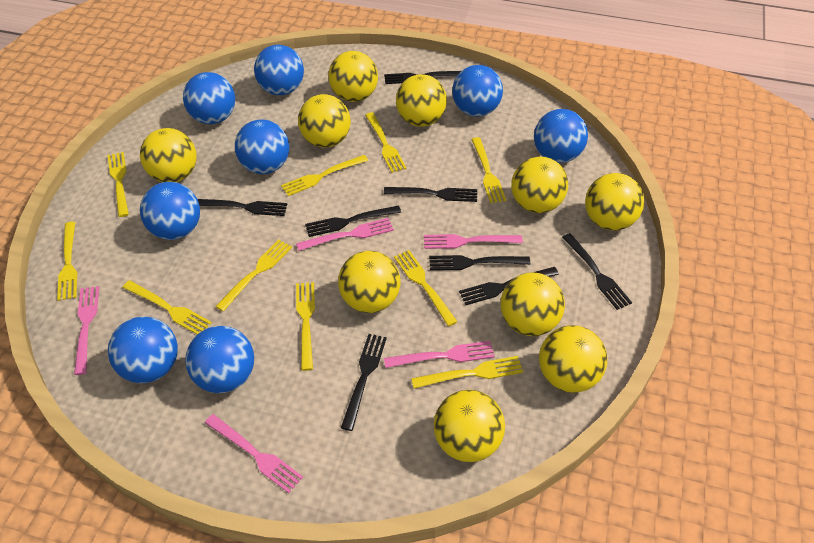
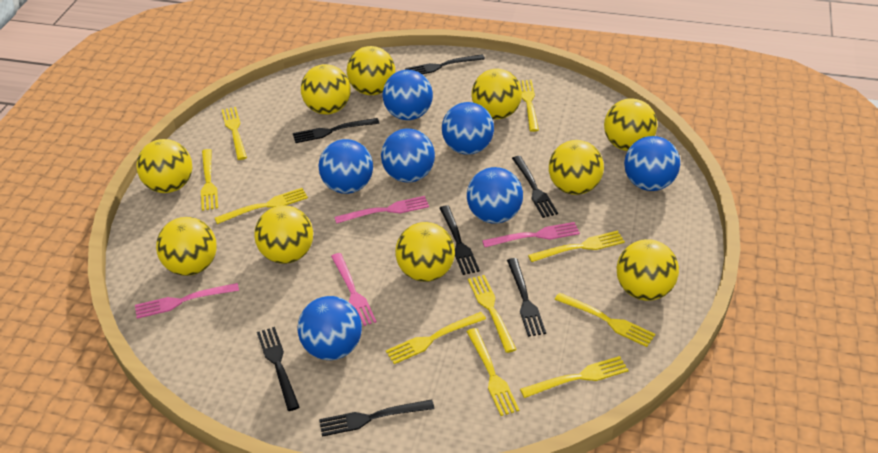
black fork: [198,199,287,216] [305,206,401,237] [341,334,387,431] [384,71,461,84] [384,187,477,202] [429,255,530,270] [459,267,559,305] [562,233,632,310] = 8 -> [257,327,299,411] [293,118,379,143] [319,399,434,437] [405,54,485,74] [440,205,480,275] [507,258,546,337] [512,156,558,218] = 7
blue ball: [108,317,178,383] [140,182,200,240] [183,72,235,124] [185,326,254,393] [235,120,289,174] [254,45,304,95] [452,65,503,117] [534,109,588,163] = 8 -> [297,296,362,360] [318,139,373,194] [381,128,435,183] [383,70,433,120] [442,102,494,155] [467,167,523,224] [624,136,680,191] = 7
pink fork: [74,286,99,375] [205,414,303,493] [296,218,394,251] [384,341,495,368] [424,234,523,249] = 5 -> [135,283,239,319] [331,253,377,326] [335,196,429,224] [482,222,580,247] = 4

